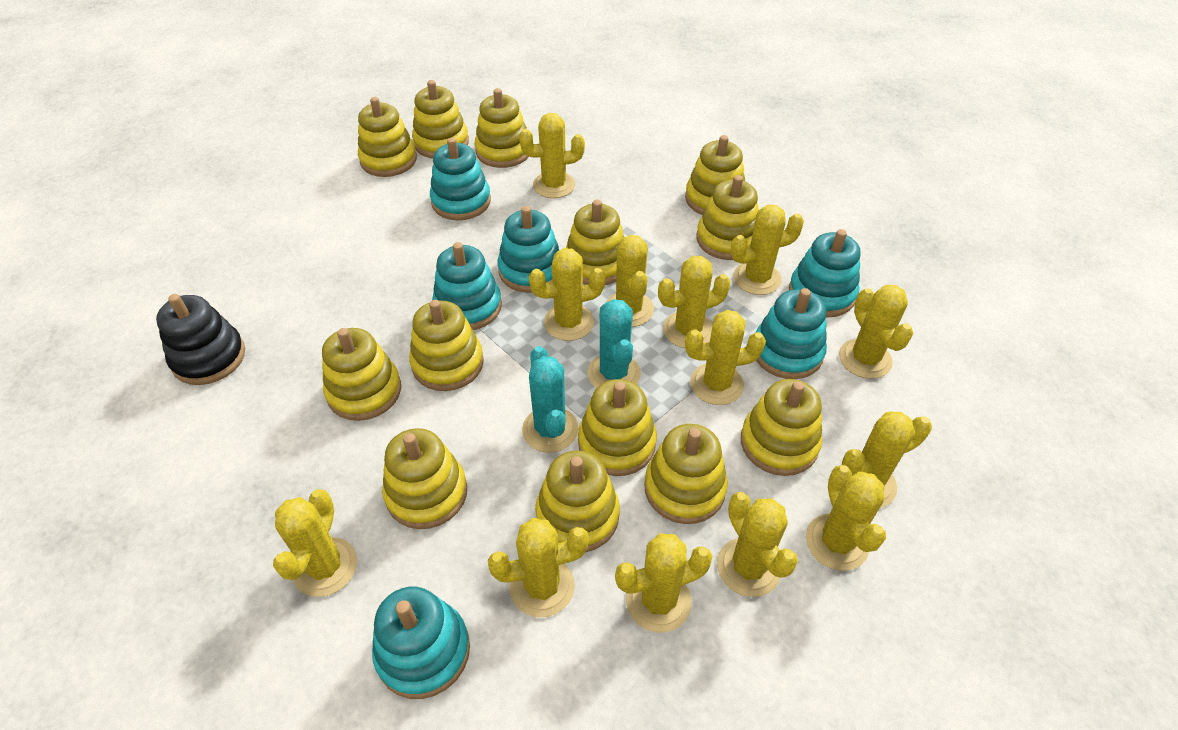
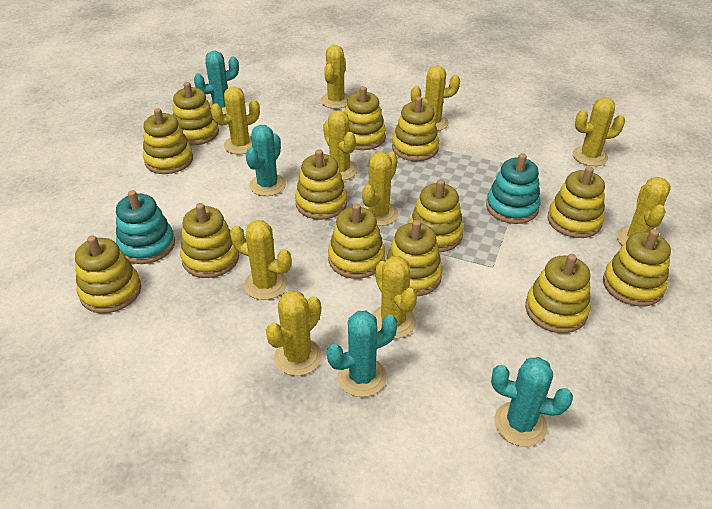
black stacking toy: [156,294,245,385] = 1 -> none = 0
turquoise cactus: [522,346,578,453] [588,299,641,388] = 2 -> [194,51,239,114] [245,125,286,196] [327,311,398,397] [491,357,573,447] = 4
turquoise stacking toy: [372,587,470,699] [430,138,491,220] [432,242,502,330] [497,206,559,293] [755,288,827,379] [789,229,861,317] = 6 -> [116,190,175,264] [486,153,541,224] = 2
yellow cactus: [273,489,357,597] [488,518,589,618] [519,113,585,198] [529,248,606,341] [606,235,654,327] [615,533,712,633] [658,256,731,348] [685,310,766,405] [717,492,798,597] [731,204,804,295] [806,465,886,571] [839,285,913,379] [842,412,932,508] = 13 -> [211,86,260,154] [230,220,291,300] [266,290,322,376] [321,45,349,109] [323,110,358,180] [362,152,398,226] [372,256,417,339] [411,65,460,131] [573,97,625,166] [617,177,671,246] = 10

